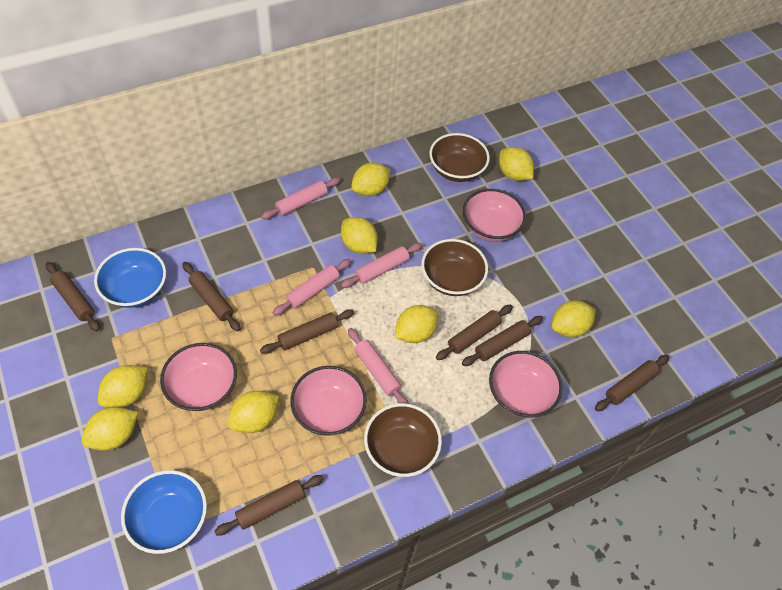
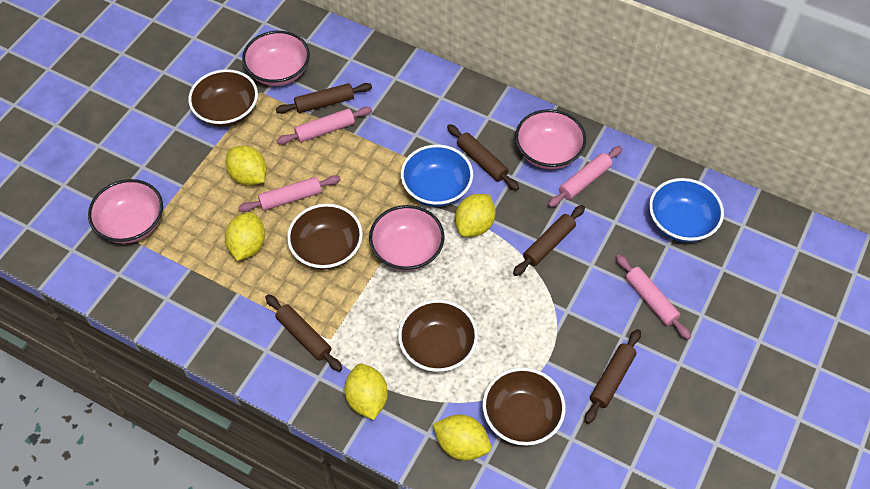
brown bowl: [364,403,442,477] [421,239,488,296] [429,133,490,182] = 3 -> [188,69,258,127] [287,204,363,270] [398,300,478,372] [482,367,566,446] = 4
brown rolling pin: [46,262,100,331] [182,262,241,331] [214,475,324,536] [260,309,354,354] [436,305,513,360] [462,316,543,366] [595,355,669,411] = 7 -> [265,294,342,372] [276,83,372,114] [447,124,519,191] [513,205,585,276] [585,329,641,424] = 5
yellow lemon: [82,407,138,451] [98,365,147,408] [228,391,279,433] [341,217,378,254] [351,163,391,196] [395,305,438,343] [499,147,534,181] [551,301,596,337] = 8 -> [225,212,265,261] [226,146,267,186] [344,363,388,420] [433,415,491,461] [455,194,496,237] = 5

